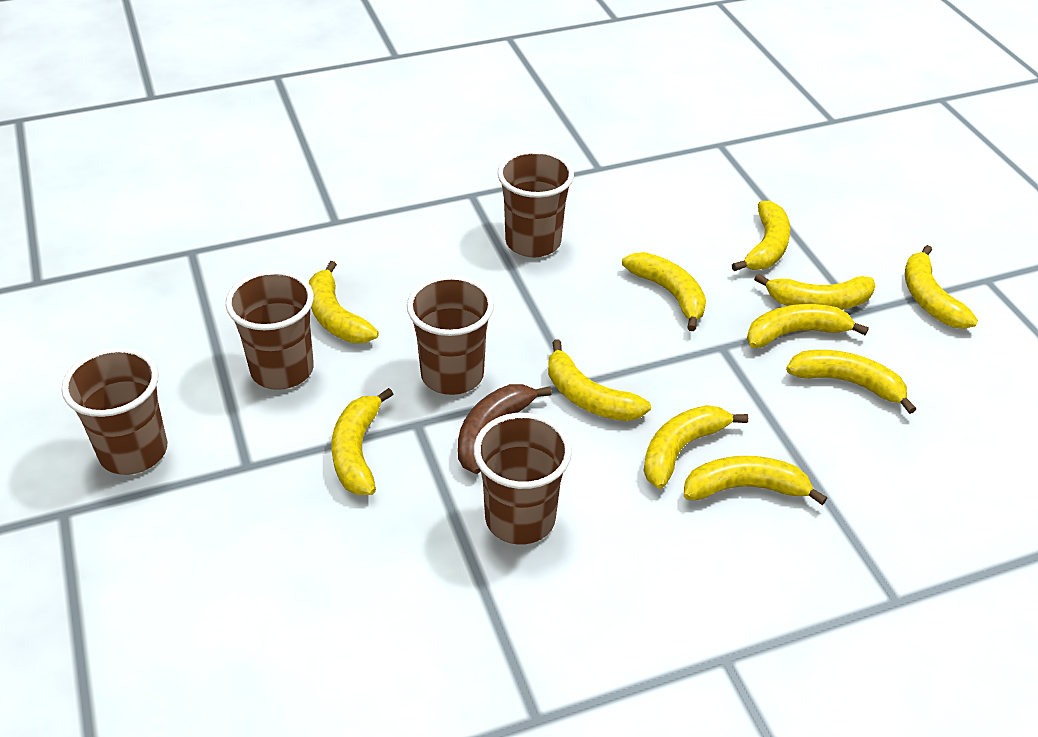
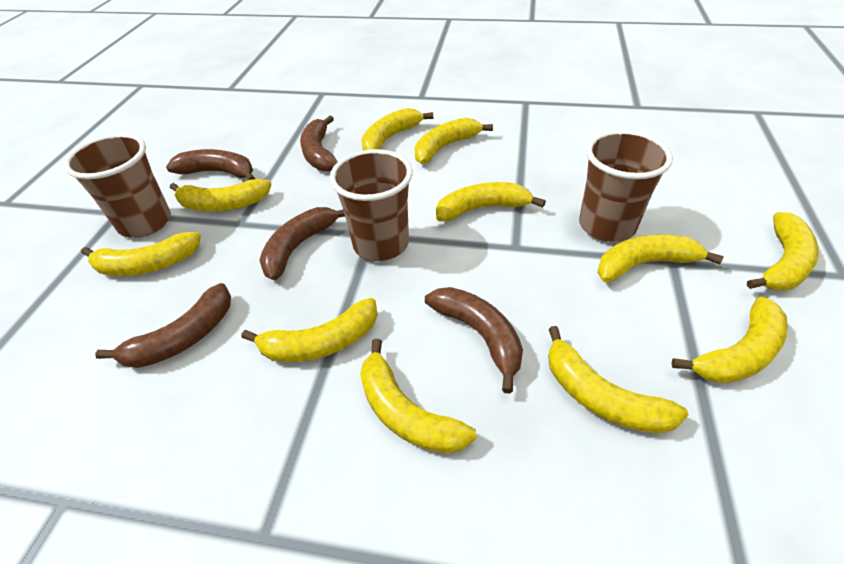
brown banana: [458,384,552,474] = 1 -> [95,283,231,368] [166,149,255,180] [259,207,345,280] [300,116,338,172] [425,287,523,394] = 5
brown cup: [61,347,167,475] [226,270,314,390] [407,275,494,395] [474,413,572,545] [498,150,574,257] = 5 -> [64,134,171,238] [330,149,413,261] [579,130,673,242] = 3

